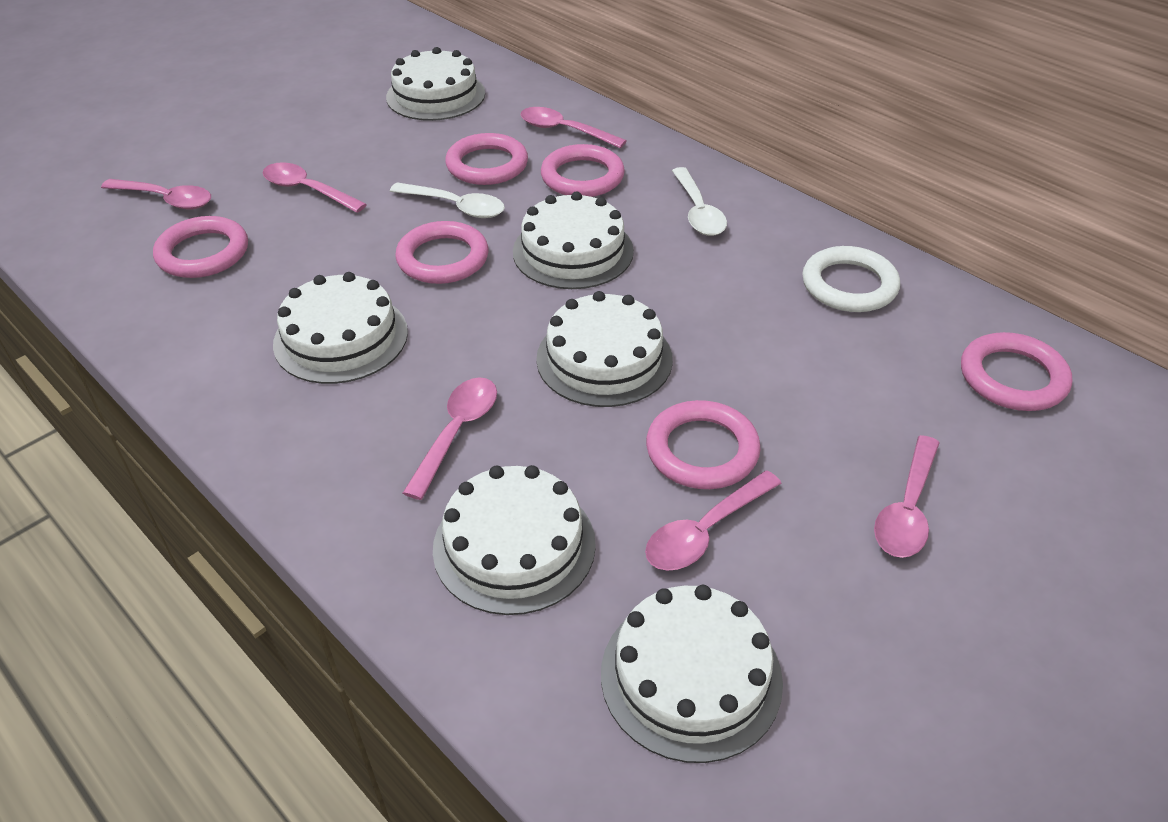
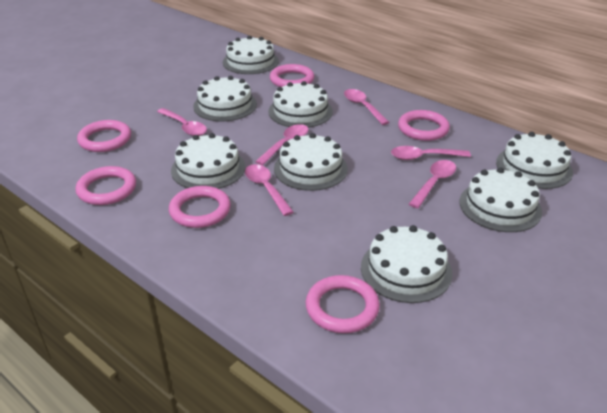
white cake: [273,272,408,384] [386,47,485,121] [433,465,596,615] [513,191,634,289] [536,291,673,407] [601,585,783,763] = 6 -> [171,133,245,189] [193,76,257,121] [223,36,279,74] [268,81,333,128] [274,133,348,191] [361,225,452,303] [460,167,542,232] [496,132,573,189] = 8
white ring: [802,246,900,312] = 1 -> none = 0
white spoon: [390,182,505,218] [672,167,727,236] = 2 -> none = 0

